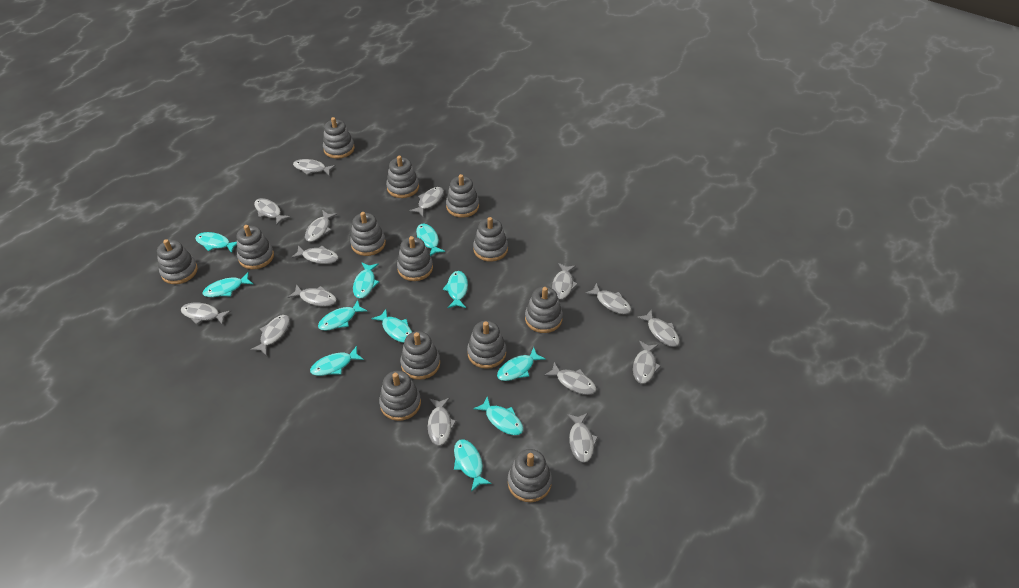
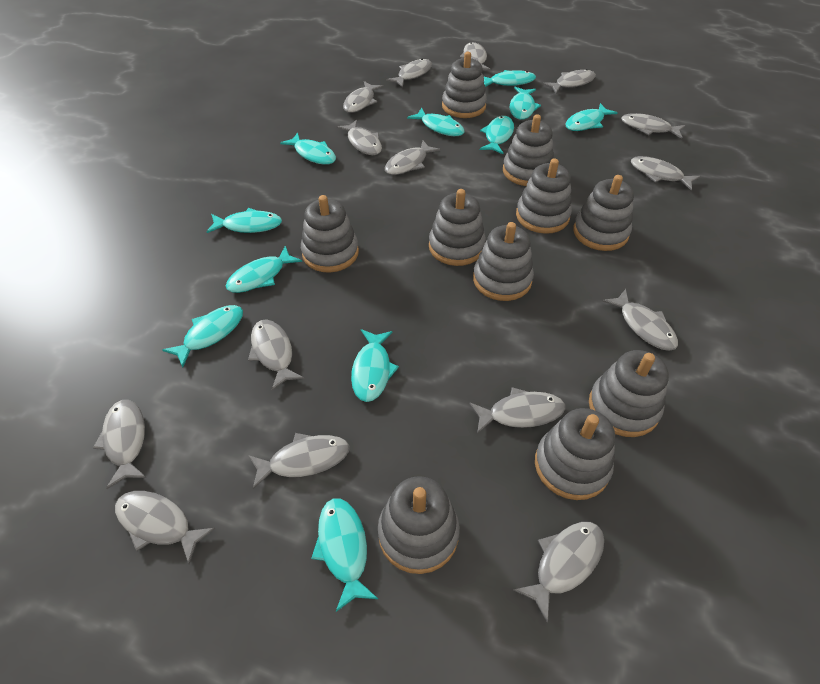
grey stacking toy: [157,239,198,284] [237,225,274,269] [323,117,355,159] [350,212,386,256] [379,371,421,421] [386,156,419,198] [397,236,433,281] [400,331,440,380] [446,174,479,218] [467,321,506,369] [473,217,508,262] [508,449,552,502] [525,287,563,333] = 13 -> [301,195,359,273] [378,476,460,574] [429,189,486,266] [442,52,487,118] [473,222,534,301] [503,114,554,186] [516,158,572,234] [535,408,615,500] [573,175,634,251] [589,350,669,437] = 10

